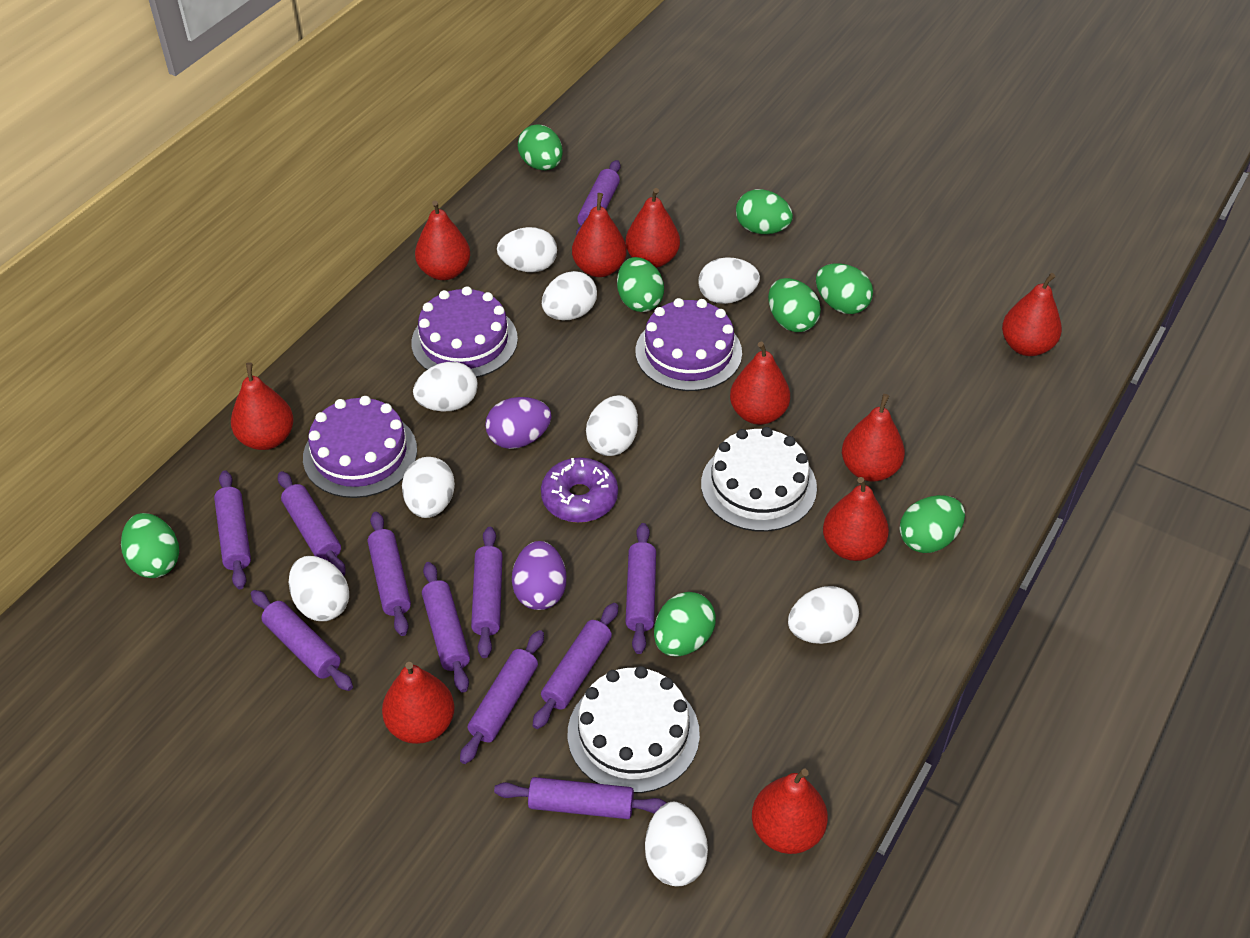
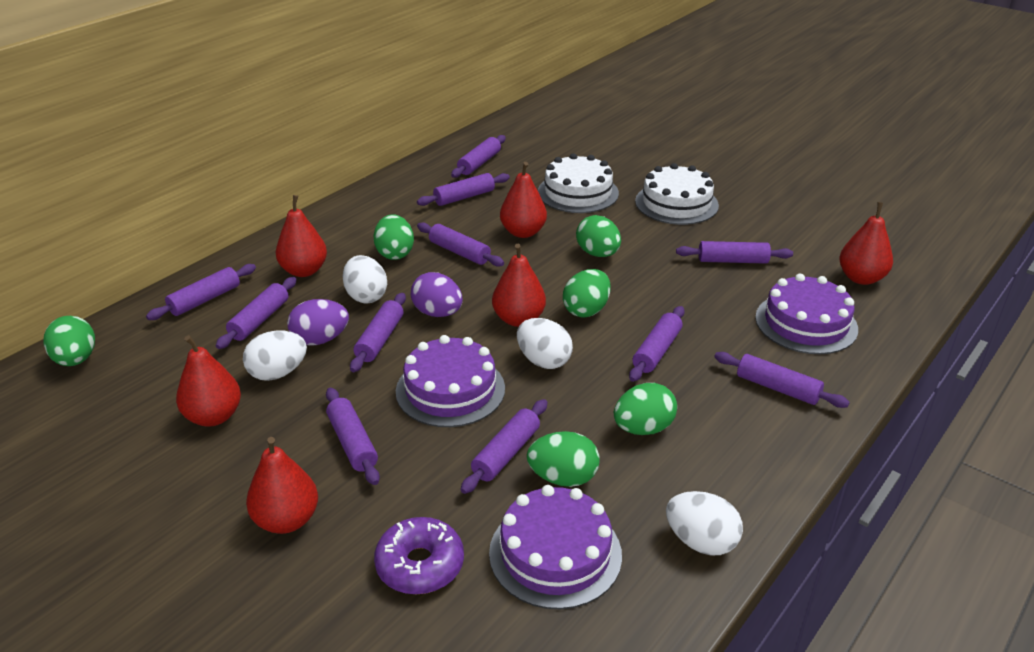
green egg: [121,513,179,578] [518,124,563,170] [617,257,664,312] [654,592,716,656] [736,189,793,234] [768,278,821,332] [816,263,873,314] [899,495,965,553] = 8 -> [43,316,95,366] [373,214,414,260] [527,431,599,487] [563,269,610,317] [576,215,621,257] [614,383,677,435] = 6
red pear: [231,362,294,450] [382,662,455,744] [415,200,470,280] [572,193,627,277] [626,188,680,268] [730,342,790,425] [752,769,828,854] [823,477,889,561] [842,394,905,482] [1002,273,1062,356] = 10 -> [176,335,241,427] [246,437,318,534] [276,195,327,277] [492,244,546,327] [500,162,547,238] [839,202,893,285] = 6
white egg: [289,556,349,621] [402,457,455,518] [413,362,478,412] [497,227,557,272] [542,271,597,321] [586,395,638,456] [645,802,708,886] [699,257,760,304] [788,586,859,644] = 9 -> [243,331,307,381] [343,255,387,304] [517,318,573,369] [666,491,743,555] = 4

